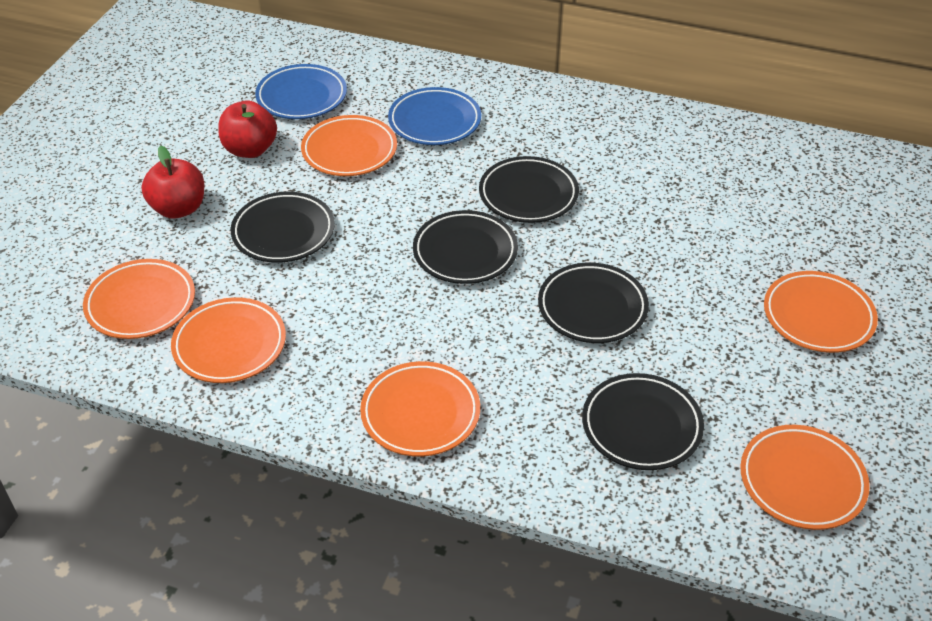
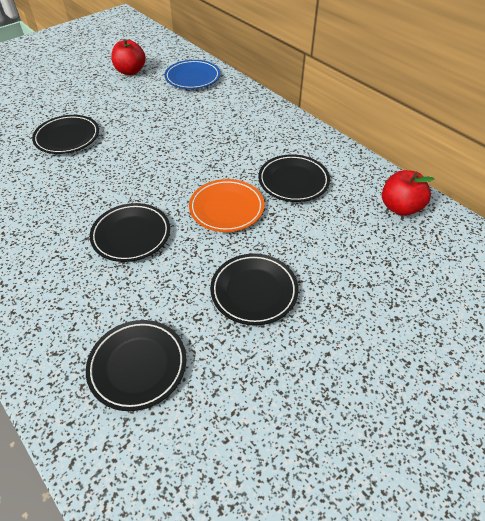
blue plate: [255,64,347,119] [388,87,481,145] = 2 -> [164,60,220,89] = 1
orange plate: [83,259,195,339] [171,297,286,383] [301,115,397,176] [360,361,480,457] [740,425,870,530] [764,271,878,353] = 6 -> [189,179,265,232] = 1

